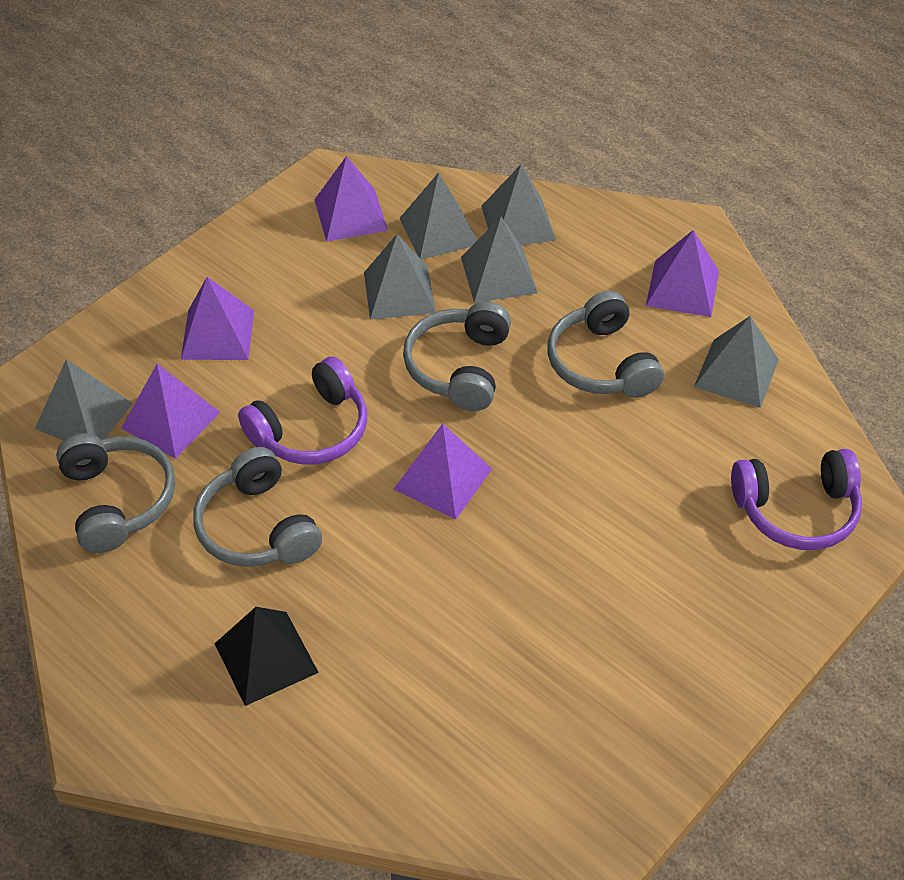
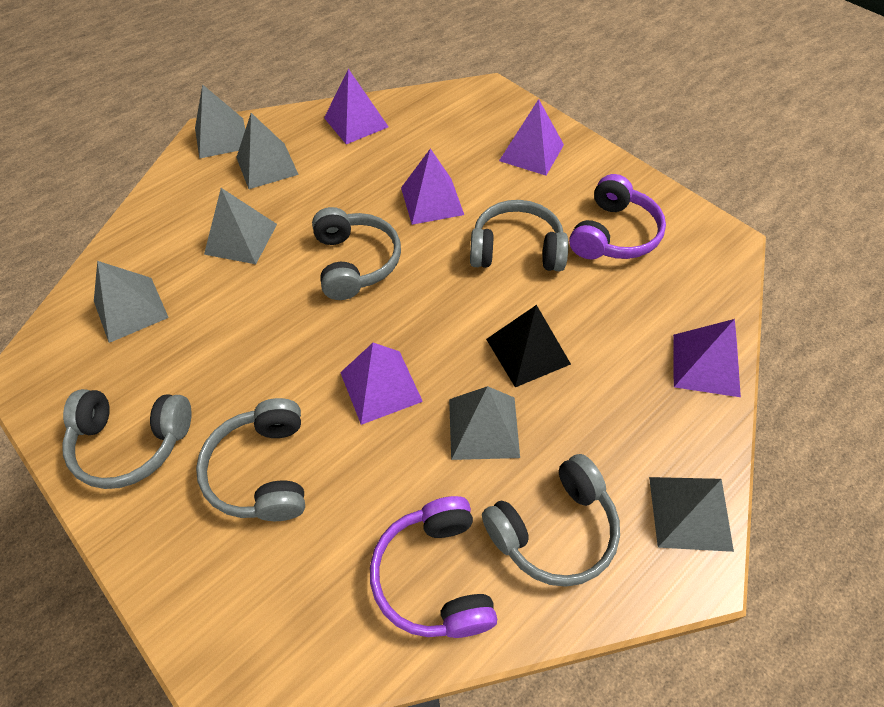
grey headphones: [56,434,175,553] [194,447,322,567] [403,301,511,411] [547,291,664,398] = 4 -> [63,389,192,489] [196,398,305,521] [312,207,401,300] [470,200,568,271] [482,454,620,587] = 5

